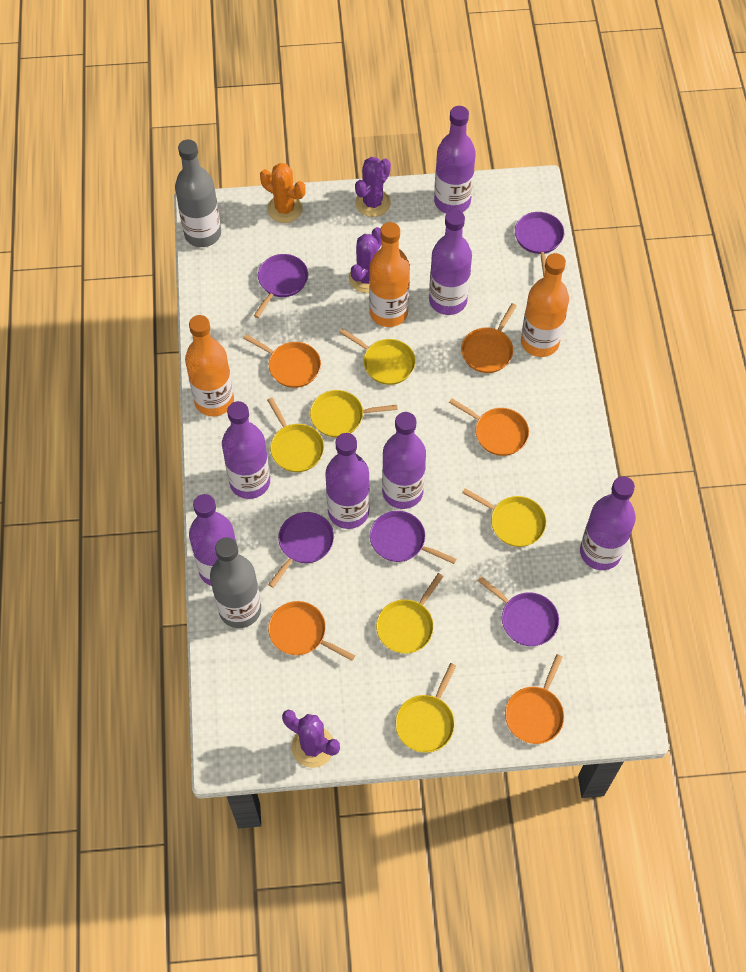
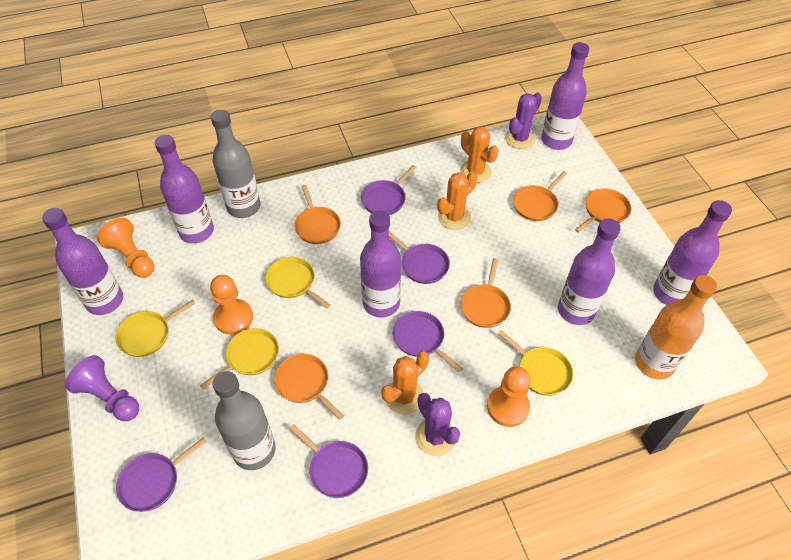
orange bottle: [185,315,234,416] [369,222,410,327] [521,253,569,357] = 3 -> [635,275,717,380] = 1
orange cactus: [260,163,306,223] = 1 -> [381,351,429,415] [437,172,477,230] [460,126,499,183] = 3
orange pawn: none = 0 -> [97,218,154,278] [210,275,253,335] [487,366,530,427] = 3
purple bottle: [189,494,239,586] [222,401,270,499] [325,433,370,529] [382,412,426,509] [429,210,472,315] [434,106,476,214] [580,476,636,570] = 7 -> [42,208,123,315] [155,135,214,243] [360,210,401,318] [541,42,589,150] [558,218,621,325] [653,200,732,305] = 6
purple cactus: [282,710,340,768] [349,227,382,293] [355,157,391,217] = 3 -> [415,393,460,456] [505,93,542,149] = 2
purple pawn: none = 0 -> [65,355,139,421] = 1
yellow pan: [267,397,324,472] [310,390,398,437] [339,328,416,385] [376,573,444,654] [395,663,456,753] [462,488,547,547] = 6 -> [115,300,196,357] [200,328,279,389] [265,257,331,309] [498,330,573,396] = 4

